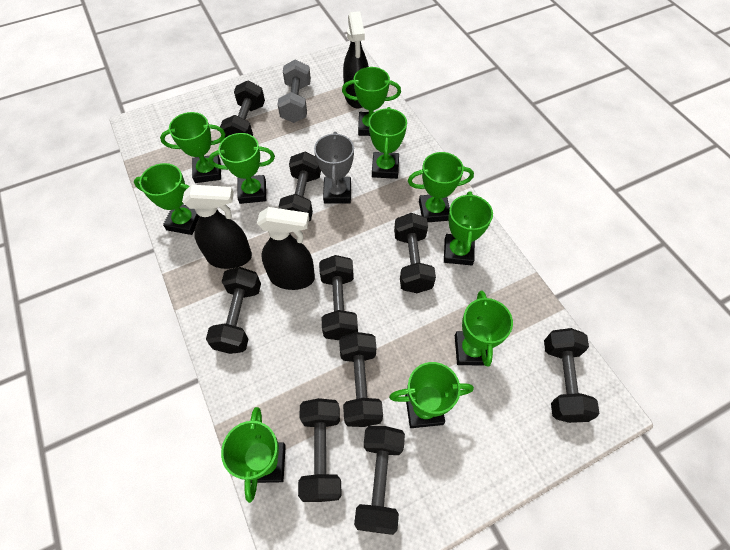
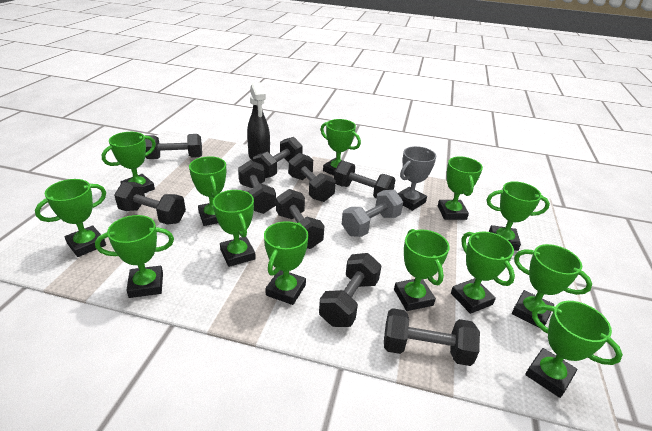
black spray bottle: [182,185,252,269] [257,207,315,290] [343,11,369,109] = 3 -> [247,82,270,161] = 1
green trophy: [134,163,199,235] [160,112,225,183] [209,133,275,204] [221,407,286,503] [342,67,401,136] [369,107,407,179] [389,362,474,428] [408,152,474,222] [444,191,493,266] [455,290,513,366] = 10 -> [35,179,106,257] [95,215,174,298] [102,132,156,193] [189,156,226,226] [213,190,256,267] [264,221,308,305] [320,119,361,176] [394,229,450,311] [438,156,483,220] [451,232,515,314] [487,181,550,251] [512,244,592,328] [525,301,623,398] = 13

